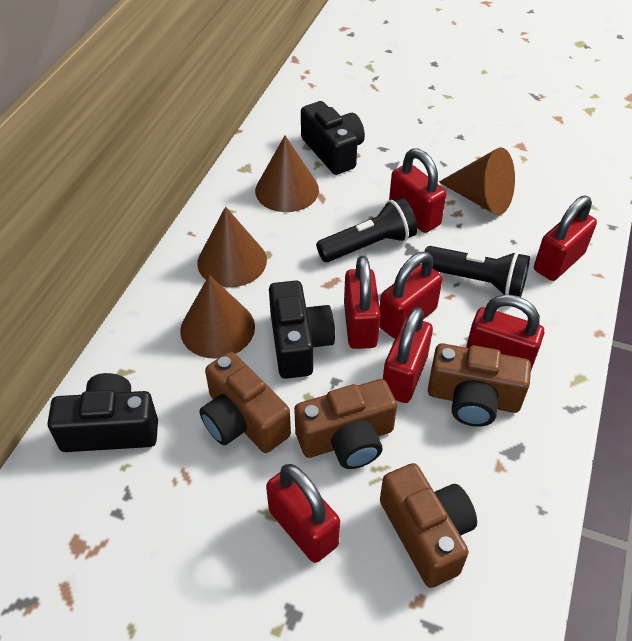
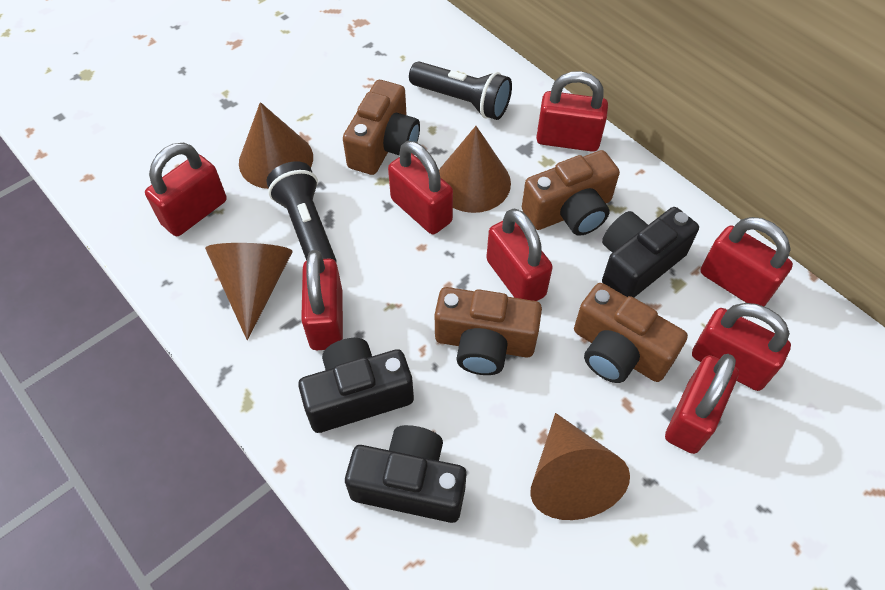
red padlock: [266,464,340,563] [344,256,381,349] [380,252,443,339] [383,307,433,403] [389,148,446,233] [466,294,544,370] [534,196,597,281] = 7 -> [145,143,227,236] [301,250,343,350] [388,141,453,234] [486,209,553,301] [536,71,608,152] [665,354,739,454] [692,303,791,391] [700,217,793,306] = 8

